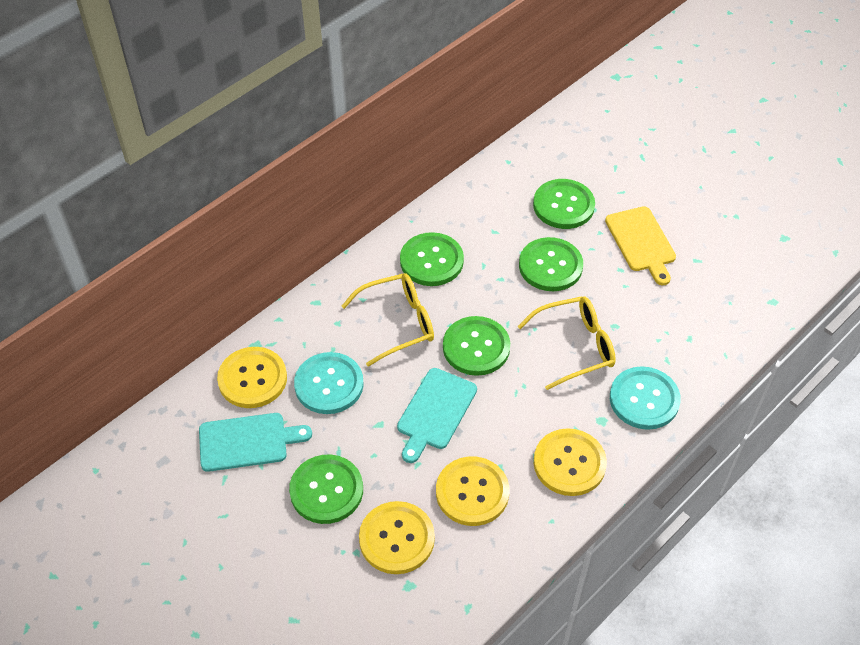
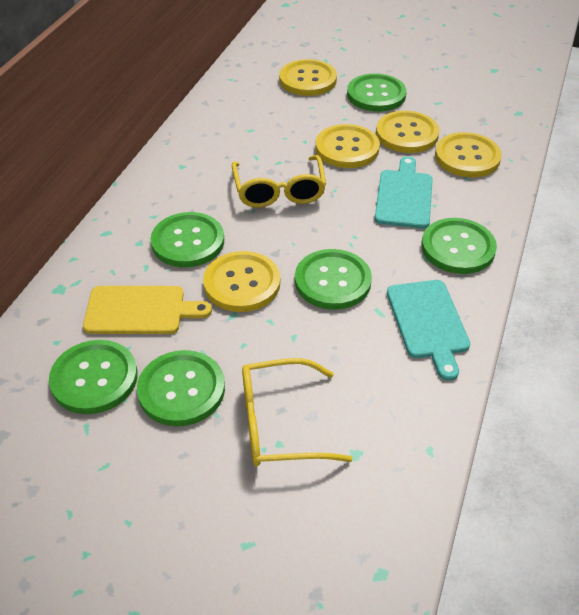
green button: [289,455,363,524] [400,232,464,286] [443,316,510,376] [519,237,583,291] [533,179,595,229] = 5 -> [49,340,138,414] [137,350,225,426] [151,212,224,267] [295,249,372,310] [347,73,407,112] [421,218,497,274] = 6
turquoise button: [294,352,364,414] [610,366,681,430] = 2 -> none = 0
yellow button: [217,347,287,408] [359,501,435,574] [436,456,510,526] [534,428,607,496] = 4 -> [203,251,280,312] [279,59,337,96] [315,124,380,168] [376,111,440,153] [435,132,502,177] = 5

